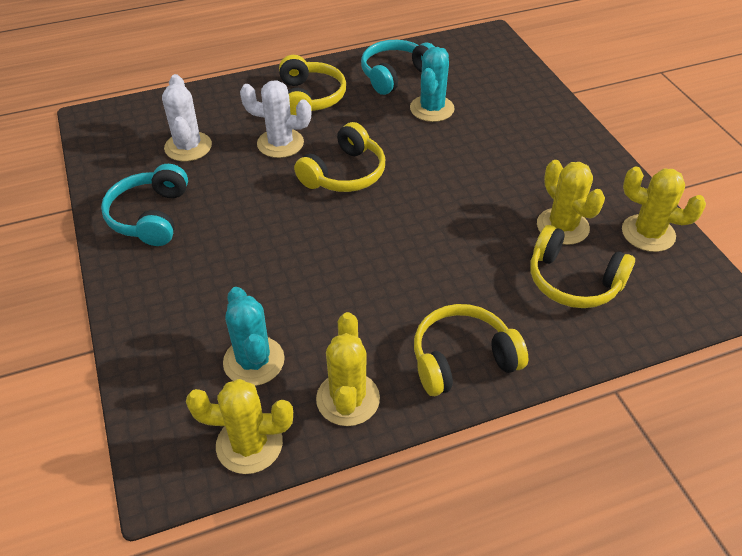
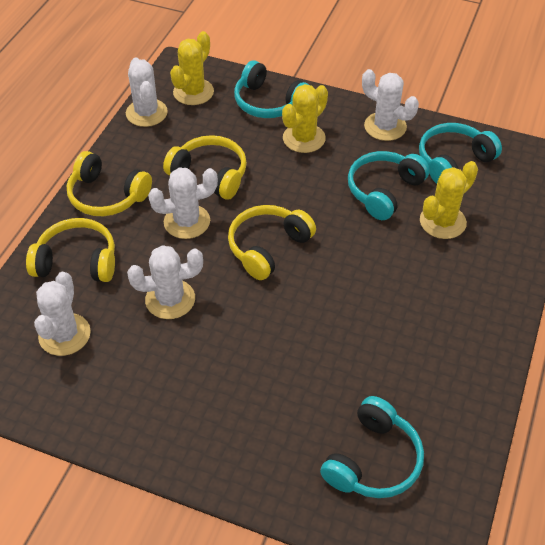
turquoise cactus: [223,287,285,386] [410,47,455,122] = 2 -> none = 0
turquoise headphones: [101,164,188,246] [361,40,435,95] = 2 -> [234,60,309,118] [320,396,424,498] [348,151,430,220] [419,123,502,184] = 4
white cactus: [162,74,212,162] [240,80,311,158] = 2 -> [34,272,91,356] [126,58,168,127] [127,245,203,319] [148,167,218,239] [362,69,419,141] = 5
yellow cactus: [186,379,293,474] [316,312,380,426] [537,160,605,245] [622,167,706,252] = 4 -> [170,31,214,105] [282,84,328,153] [420,161,478,239] = 3

